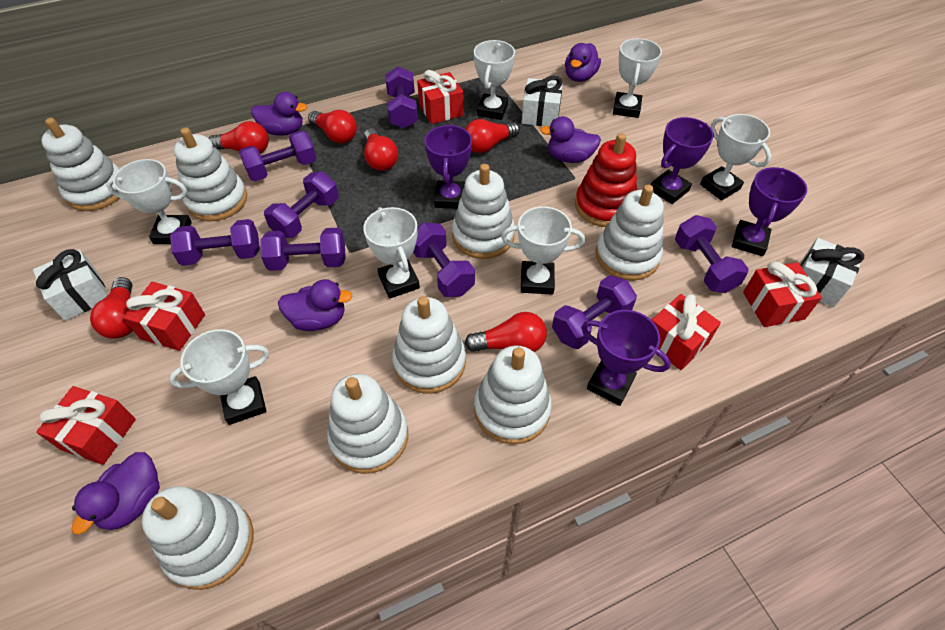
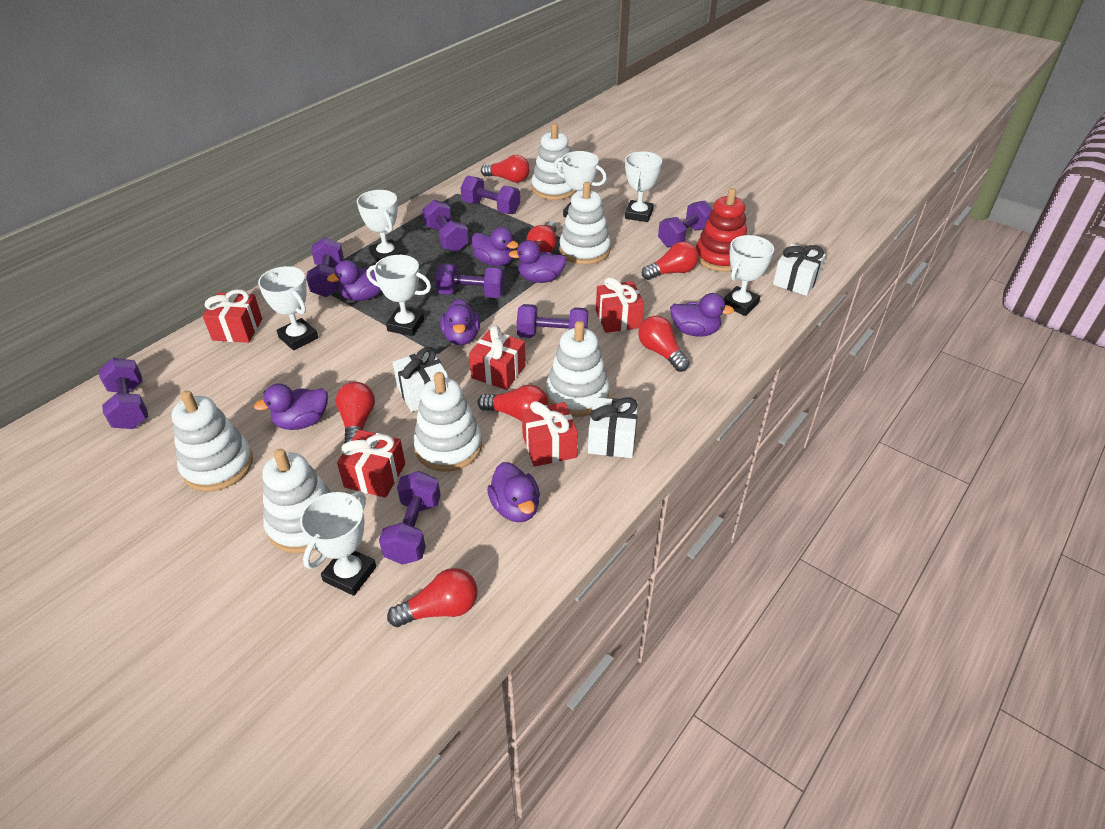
purple duck: [72,452,160,534] [251,92,307,136] [278,279,353,331] [540,116,601,163] [565,43,601,82] = 5 -> [254,384,328,430] [327,260,381,301] [440,299,480,345] [472,227,519,266] [487,462,540,522] [509,240,567,283] [670,293,734,337] = 7
purple trophy: [425,124,472,209] [581,310,671,406] [651,117,714,204] [732,167,807,256] = 4 -> none = 0
red light bulb: [90,277,133,339] [209,121,269,154] [308,110,357,144] [364,128,398,171] [465,119,520,153] [465,312,547,352] = 6 -> [336,382,375,444] [387,568,477,627] [478,385,549,421] [481,155,530,183] [526,221,557,253] [638,316,690,372] [642,241,699,280] = 7
white stacking toy: [41,118,120,211] [142,486,254,590] [174,127,247,221] [327,374,408,474] [392,296,466,394] [452,164,515,259] [474,346,552,444] [596,185,664,281] = 8 -> [172,390,253,492] [262,449,331,554] [413,372,482,472] [531,123,576,200] [546,321,609,417] [559,182,611,265] = 6

